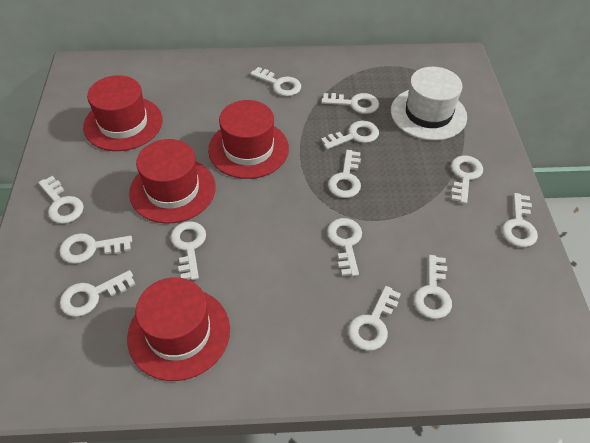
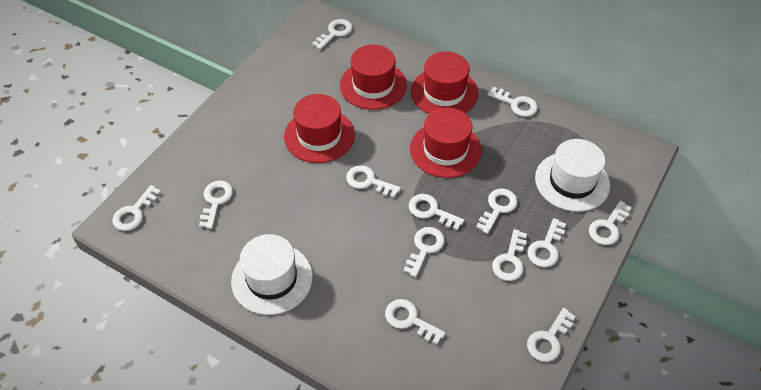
white hat: [391,67,467,141] = 1 -> [231,234,313,315] [535,139,610,212] = 2

